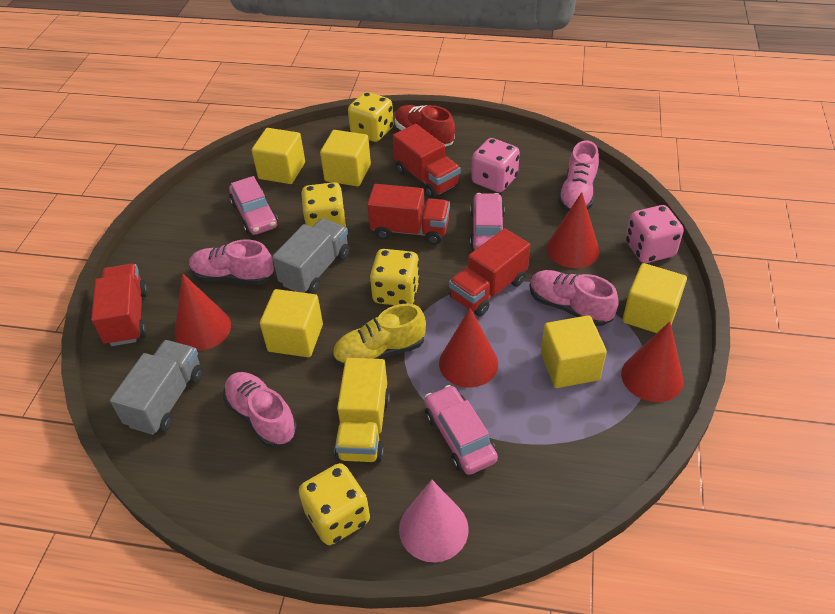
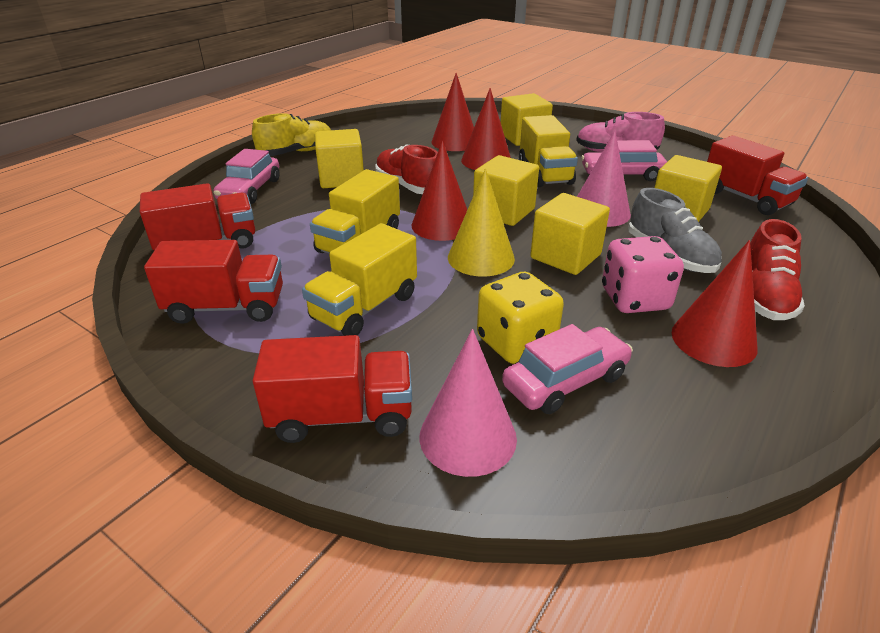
grey shoe: none = 0 -> [628,188,722,273] = 1
grey truck: [110,340,203,435] [272,218,350,294] = 2 -> none = 0
pink cone: [399,480,469,562] = 1 -> [419,329,517,477] [577,130,631,227] = 2
pink dice: [471,138,520,192] [626,205,684,263] = 2 -> [602,236,684,313] = 1
pink shoe: [189,240,274,285] [223,372,297,448] [529,270,619,326] [558,141,599,212] = 4 -> [576,112,665,152] = 1
red shoe: [395,105,455,147] = 1 -> [375,144,438,194] [750,219,805,320] = 2
yellow cone: none = 0 -> [448,169,515,277] = 1
yellow dice: [299,463,370,545] [301,182,347,227] [348,92,394,142] [370,249,420,305] = 4 -> [477,272,564,364] = 1
yellow truck: [334,358,390,462] = 1 -> [302,223,417,336] [310,169,400,254] [519,115,578,187] = 3

